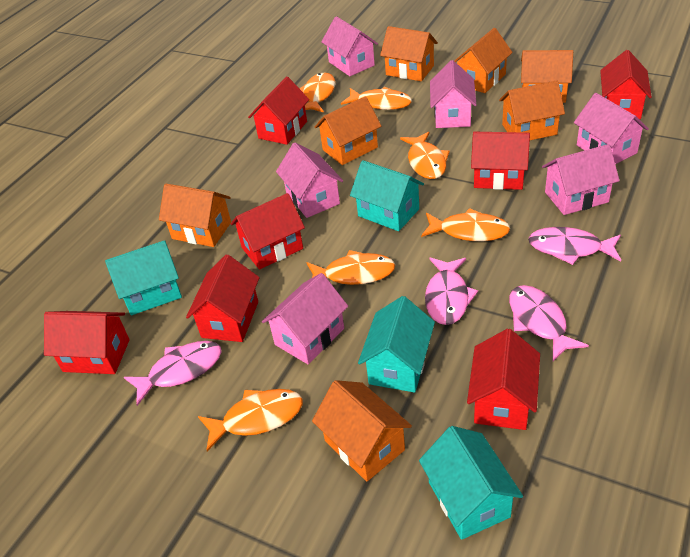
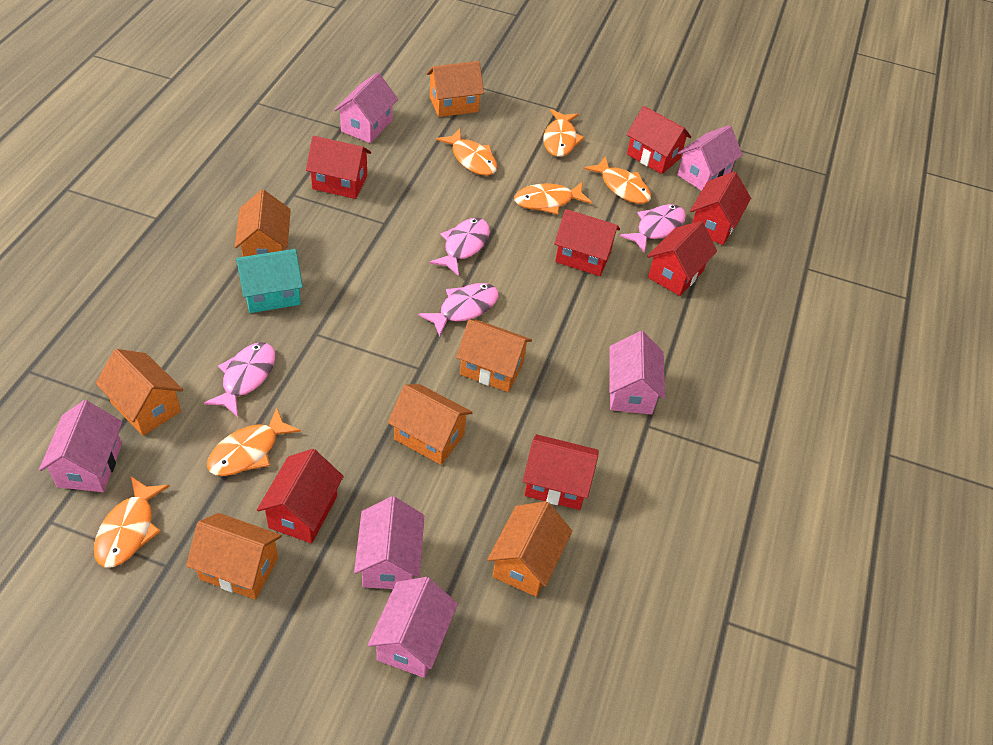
turquoise house: [105,240,182,315] [350,160,424,231] [358,296,435,392] [419,426,523,540] = 4 -> [236,249,303,313] = 1

